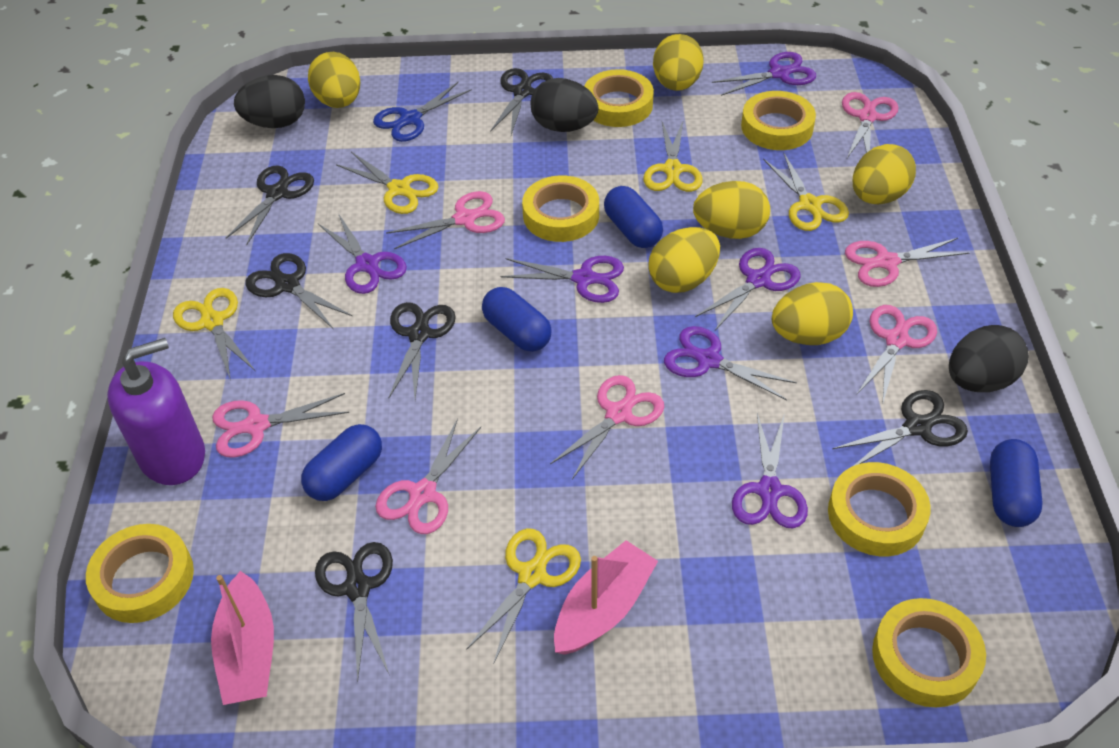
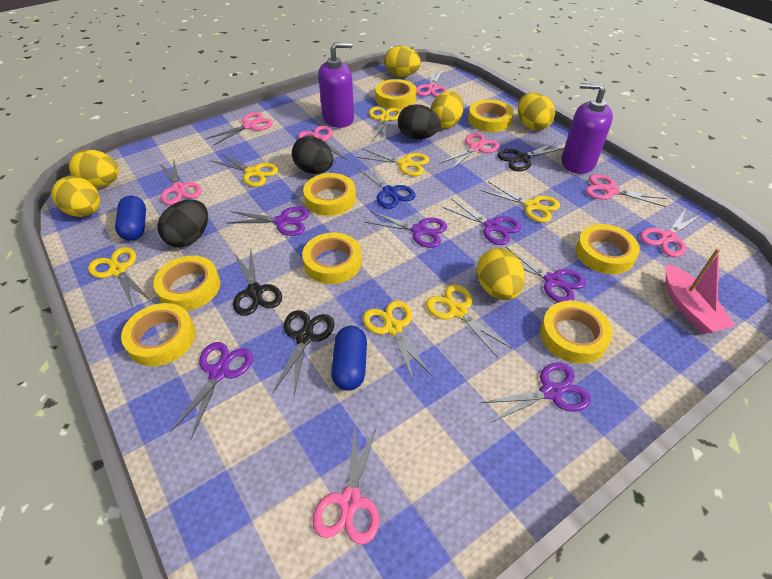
black scissors: [226,165,314,246] [245,253,352,329] [315,542,393,682] [389,302,456,399] [490,68,553,135] [833,390,968,466] = 6 -> [233,249,282,316] [273,310,334,395] [497,142,564,171] = 3
blue capsule: [301,424,382,501] [482,287,552,352] [604,186,663,248] [990,439,1043,527] = 4 -> [115,196,146,241] [331,326,367,391] = 2
pink boat: [211,571,274,705] [554,540,658,655] = 2 -> [666,248,735,334] = 1
pink scissors: [212,393,349,458] [375,418,481,534] [386,191,505,249] [550,375,664,479] [842,92,899,158] [845,238,969,287] [857,305,937,405] = 7 -> [160,160,202,205] [206,112,273,145] [298,126,349,163] [312,426,379,545] [416,69,447,97] [440,133,500,171] [586,174,667,207] [640,208,702,257] = 8
purple soap dispenser: [107,338,205,485] = 1 -> [318,42,354,128] [562,82,613,174] = 2
yellow scissors: [173,288,255,378] [336,152,439,214] [466,529,581,665] [643,121,703,192] [763,152,849,231] = 5 -> [88,247,151,309] [211,153,279,187] [357,149,429,176] [363,300,433,382] [369,107,401,144] [426,285,512,358] [481,182,560,223] = 7
yellow tape: [86,524,194,623] [522,176,599,242] [584,69,654,127] [741,91,816,150] [828,462,931,556] [872,598,986,707] = 6 -> [121,303,196,366] [153,256,220,311] [302,232,362,284] [303,173,356,216] [375,79,417,109] [468,99,513,132] [540,301,613,364] [576,224,640,274] = 8

